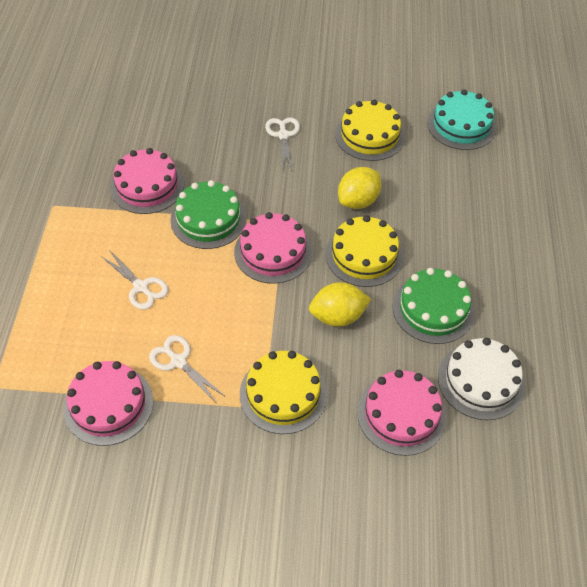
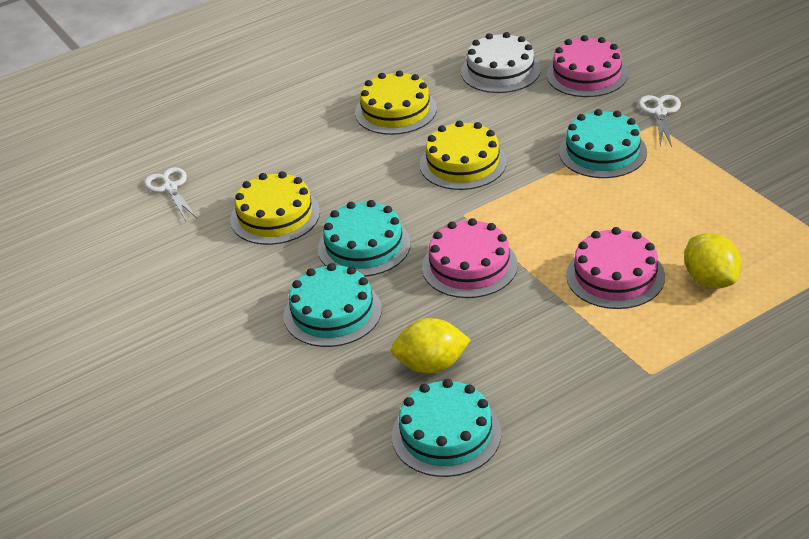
green cake: [170,180,247,249] [393,268,475,344] = 2 -> none = 0
pink cake: [63,361,153,446] [110,148,184,214] [234,212,312,284] [357,370,446,456] = 4 -> [422,218,518,298] [547,35,628,97] [566,227,665,309] = 3
turquoise cake: [427,89,497,150] = 1 -> [284,263,382,347] [318,200,411,277] [392,379,501,477] [559,109,647,178] = 4
white scissors: [101,250,169,310] [149,335,224,402] [265,117,300,171] = 3 -> [144,167,197,221] [638,95,681,147] = 2

